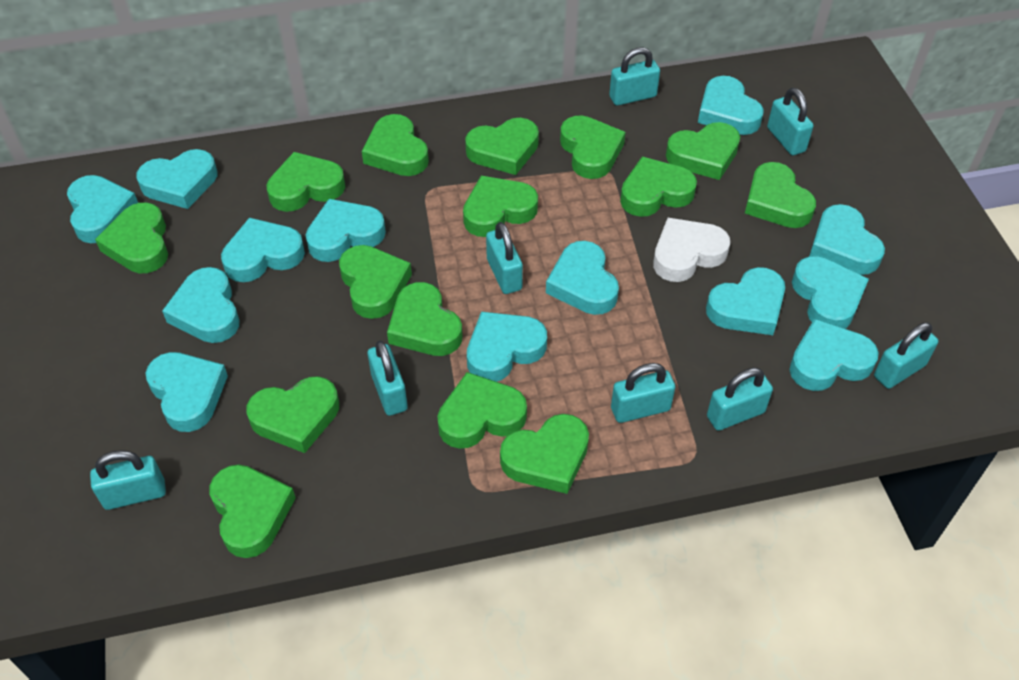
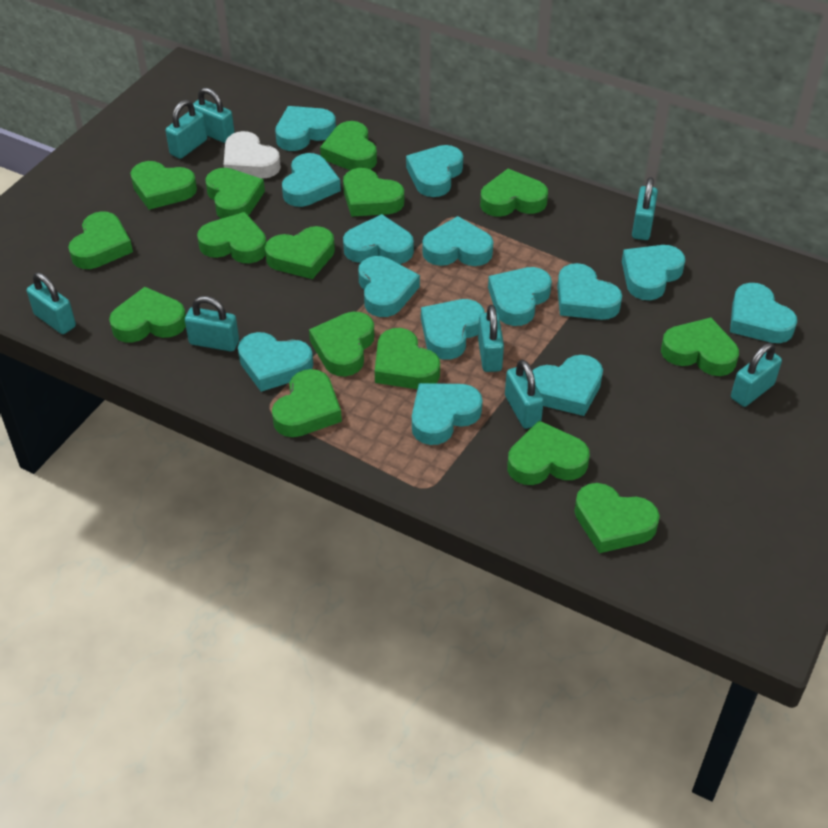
turquoise heart: [67,175,138,243] [136,149,217,209] [145,352,228,432] [162,267,239,343] [221,218,305,282] [306,199,386,262] [467,312,547,382] [546,241,619,315] [698,76,764,135] [706,267,785,335] [790,319,879,391] [792,256,869,329] [810,204,885,275] = 13 -> [238,332,313,392] [275,106,336,151] [282,153,341,207] [343,214,414,264] [358,256,420,317] [406,145,463,197] [412,383,483,445] [421,299,485,360] [422,216,493,266] [488,267,552,326] [533,355,603,416] [557,263,622,320] [622,245,685,300] [730,283,797,343] = 14

